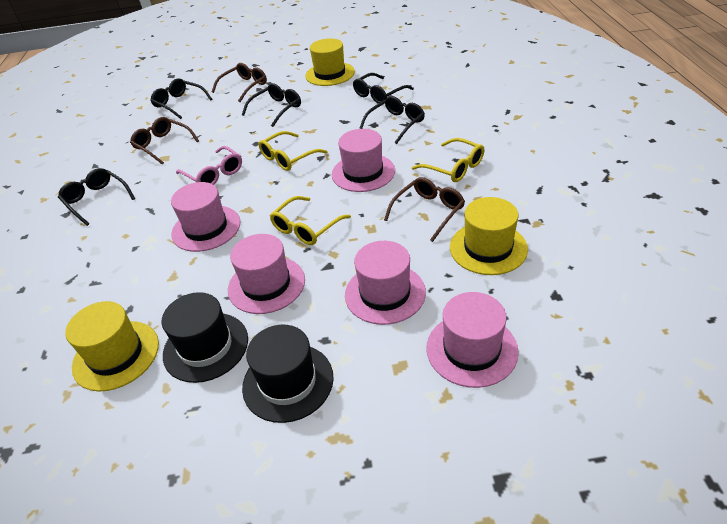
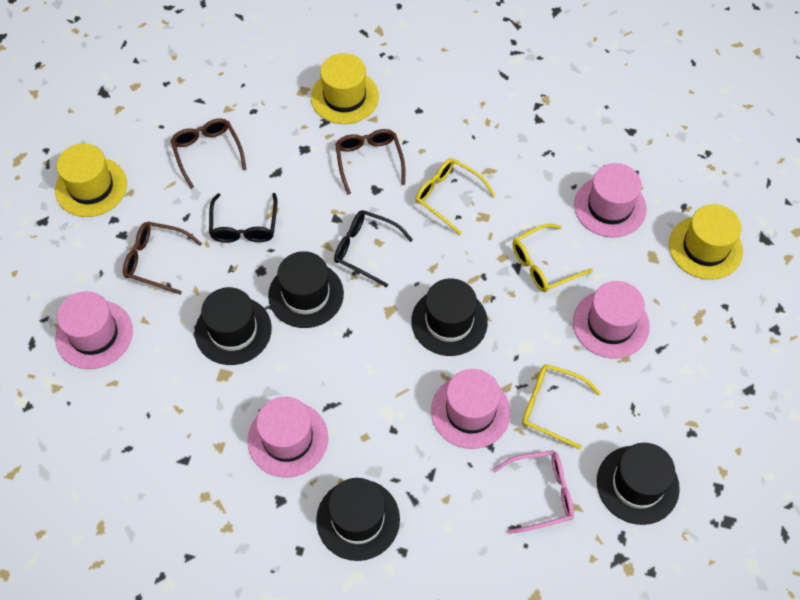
black glasses: [58,168,135,226] [150,78,212,119] [242,83,301,127] [353,73,414,104] [359,96,425,144] = 5 -> [209,193,277,243] [334,210,413,287] = 2
black hat: [162,292,248,383] [242,325,334,423] = 2 -> [195,287,272,365] [268,251,344,328] [316,478,400,561] [411,278,488,356] [597,443,680,525] = 5

